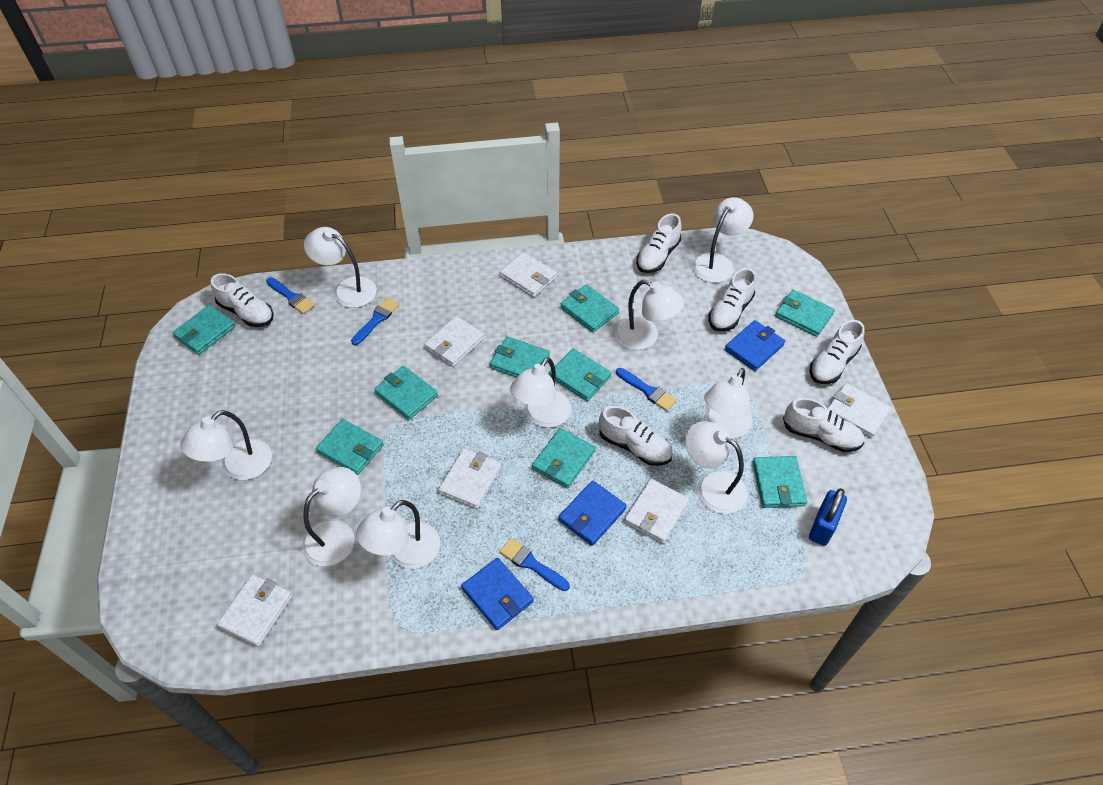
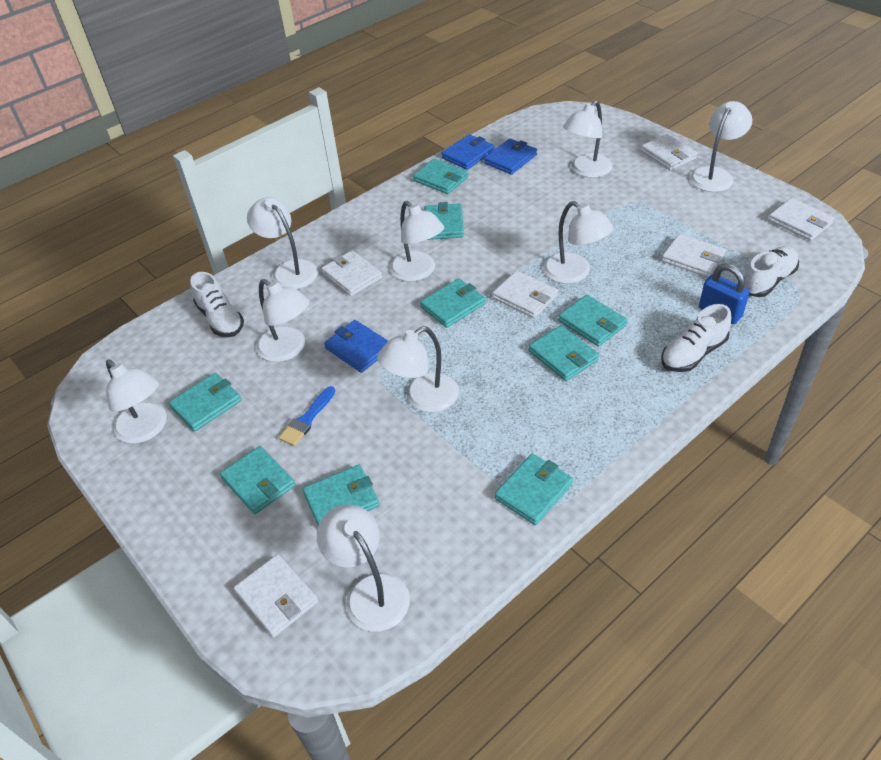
blue brush: [266,277,315,314] [351,298,399,345] [499,538,570,591] [616,368,677,411] = 4 -> [279,386,336,446] = 1
white shoe: [211,273,274,327] [599,406,673,466] [636,213,682,273] [709,268,756,331] [783,398,864,452] [809,320,865,384] = 6 -> [190,272,244,337] [661,304,731,372] [744,246,799,297] = 3

